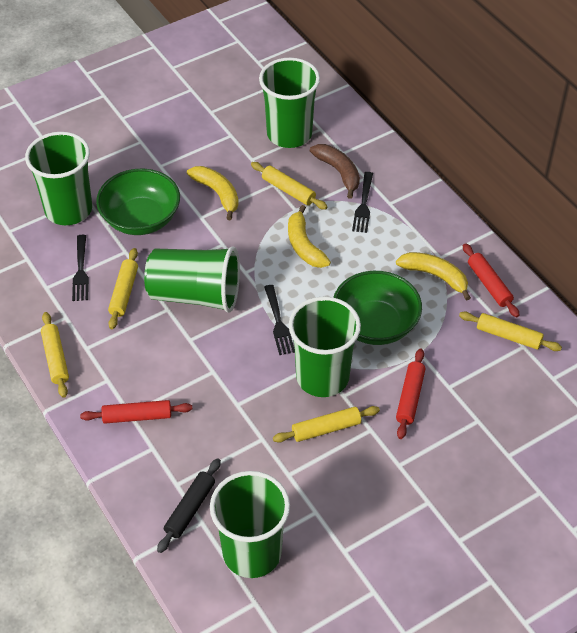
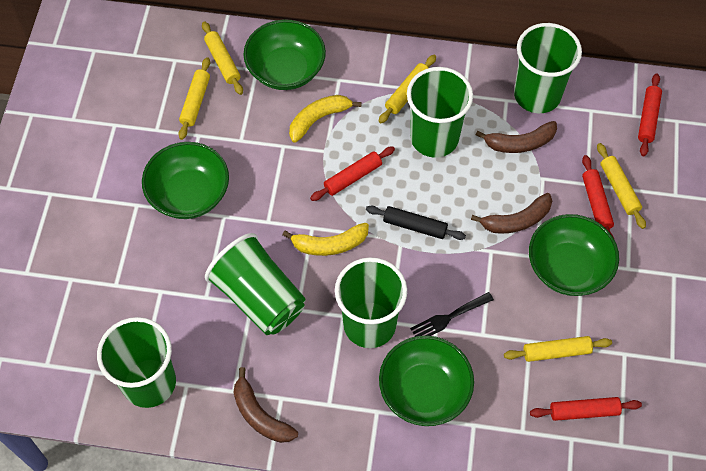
black fork: [72,235,89,301] [264,285,295,355] [352,172,373,233] = 3 -> [410,292,494,337] = 1
brown banana: [310,144,360,199] = 1 -> [233,367,298,443] [471,193,552,234] [476,121,557,153] = 3
green bowl: [96,169,180,235] [333,271,422,345] = 2 -> [142,142,229,219] [243,19,326,90] [379,335,474,426] [529,214,619,296] = 4
red rolling pin: [80,400,192,424] [396,349,426,439] [463,243,519,317] = 3 -> [310,146,395,201] [530,397,642,421] [582,155,614,238] [638,74,662,156] = 4
yellow banana: [187,166,239,220] [288,205,331,268] [396,252,471,301] = 3 -> [282,223,369,256] [289,95,362,143] = 2

